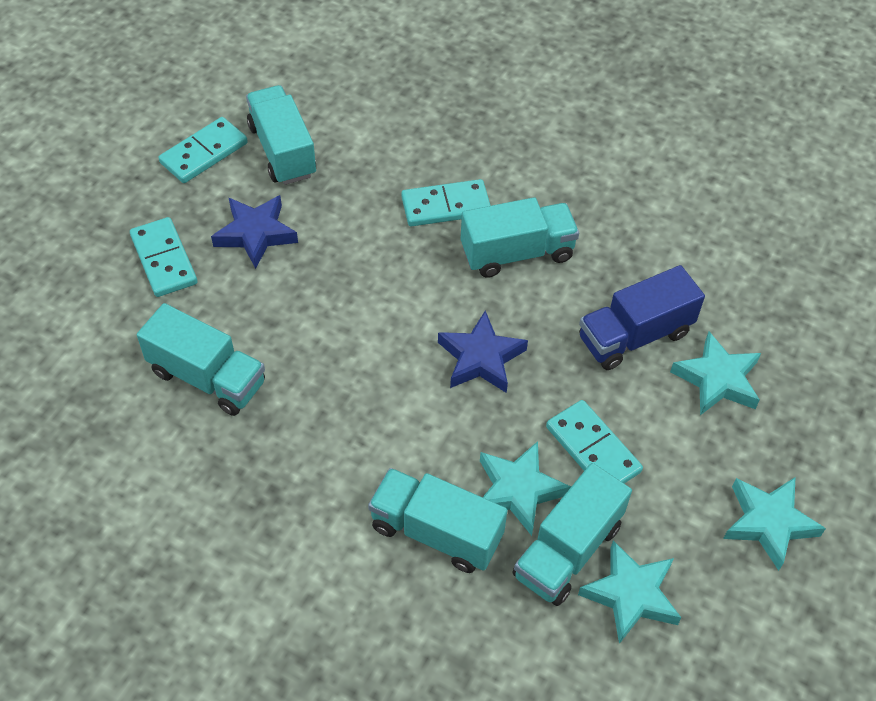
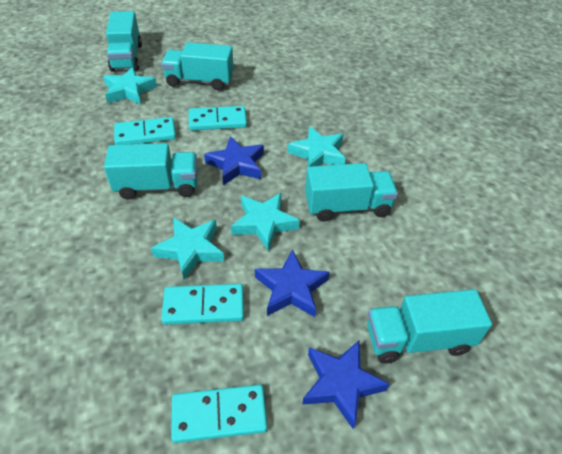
blue star: [211,195,298,269] [438,311,528,393] = 2 -> [204,136,264,185] [255,249,330,317] [302,341,390,429] = 3
blue truck: [579,265,705,370] = 1 -> none = 0

